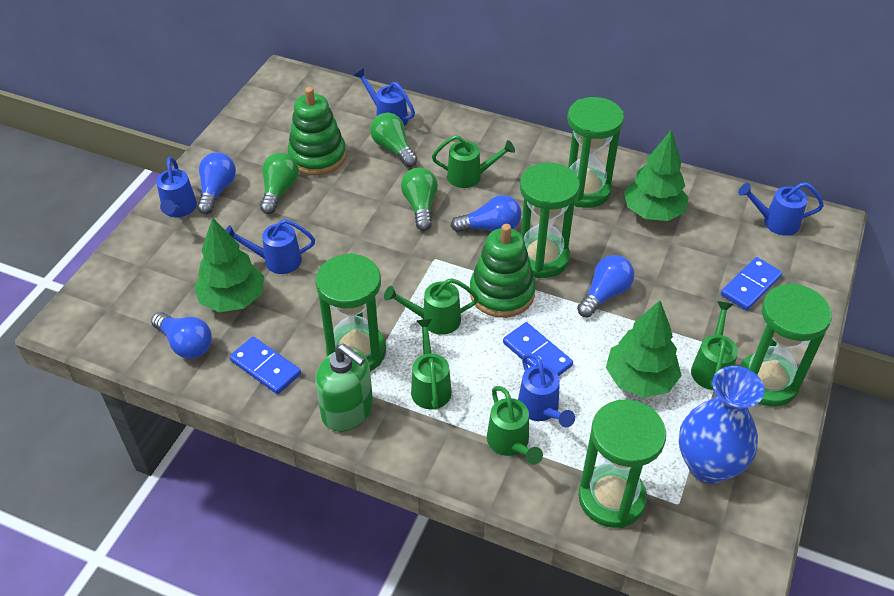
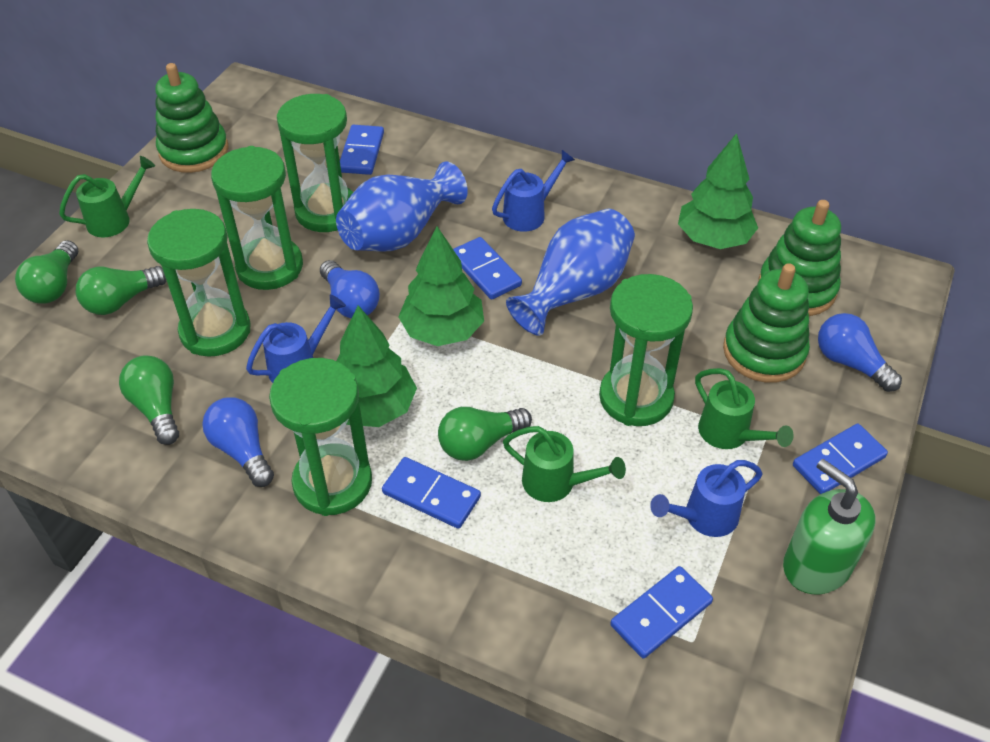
blue domino: [229,337,301,394] [503,322,573,376] [721,257,782,310] = 3 -> [340,125,384,175] [382,457,481,529] [453,237,522,300] [610,566,713,659] [793,424,888,494] = 5
blue light bulb: [151,312,212,359] [197,152,236,214] [451,195,521,232] [577,255,634,317] = 4 -> [202,397,274,487] [320,260,380,318] [818,313,902,392] = 3
blue vase: [679,366,765,484] = 1 -> [336,162,468,252] [506,209,635,336] = 2
blue watering can: [156,157,197,217] [225,219,315,274] [354,68,415,126] [518,353,575,427] [738,182,824,236] = 5 -> [246,295,346,383] [492,150,575,232] [650,460,762,537] = 3
green light bulb: [260,152,299,214] [370,113,417,167] [401,167,438,231] = 3 -> [15,240,78,304] [76,266,167,315] [119,356,179,445] [438,407,532,461] = 4
green stacking toy: [288,87,346,175] [470,224,536,318] = 2 -> [155,63,229,173] [723,263,810,383] [758,200,841,316] = 3
green watering can: [384,278,479,335] [411,319,452,410] [432,135,515,188] [487,386,543,465] [691,301,738,390] = 5 -> [59,156,155,237] [503,426,626,502] [695,368,794,449] = 3

